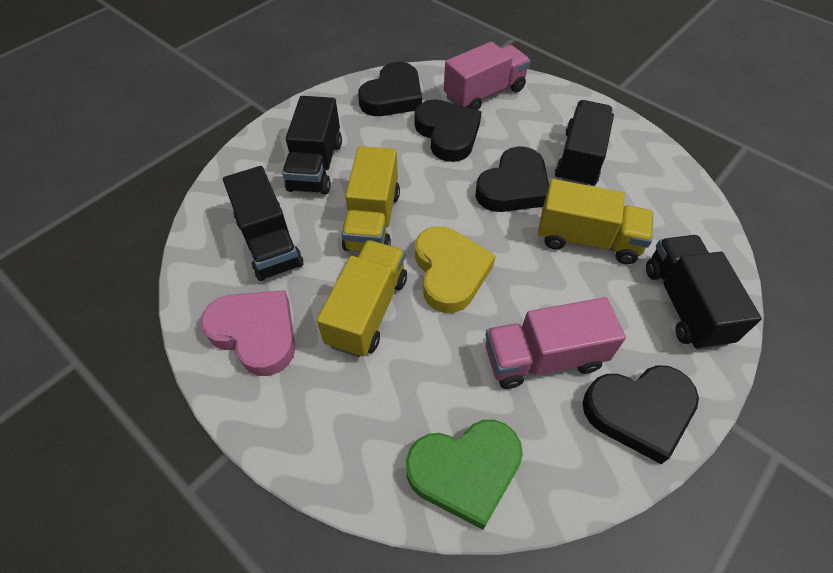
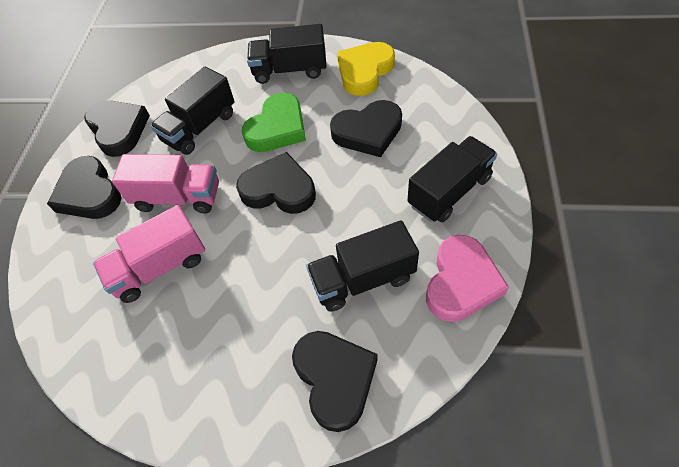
black heart: [358,62,422,116] [414,99,481,162] [476,146,549,212] [583,365,699,464] = 4 -> [47,156,122,219] [84,100,150,157] [236,152,316,214] [292,331,378,432] [330,100,402,157] = 5
yellow truck: [317,240,407,357] [342,146,400,251] [538,179,653,264] = 3 -> none = 0

